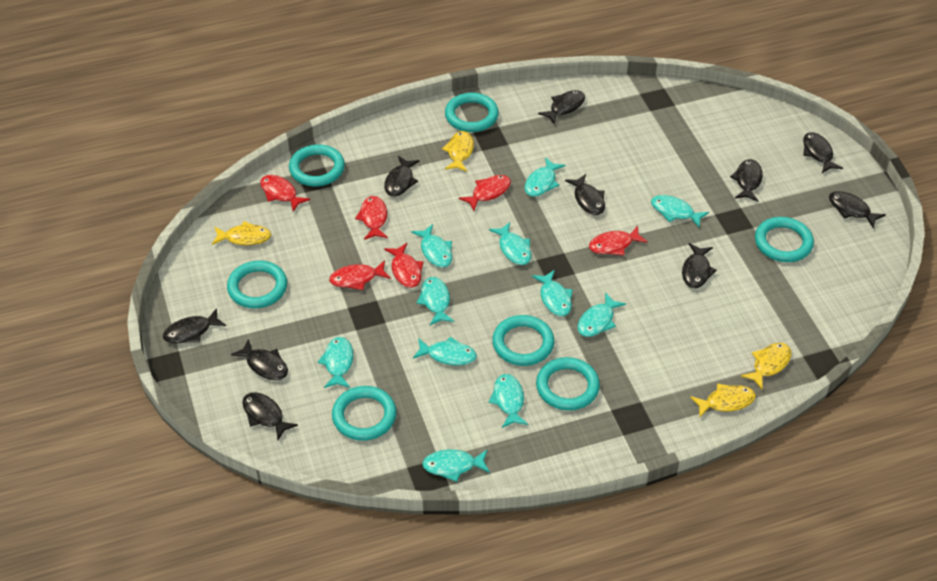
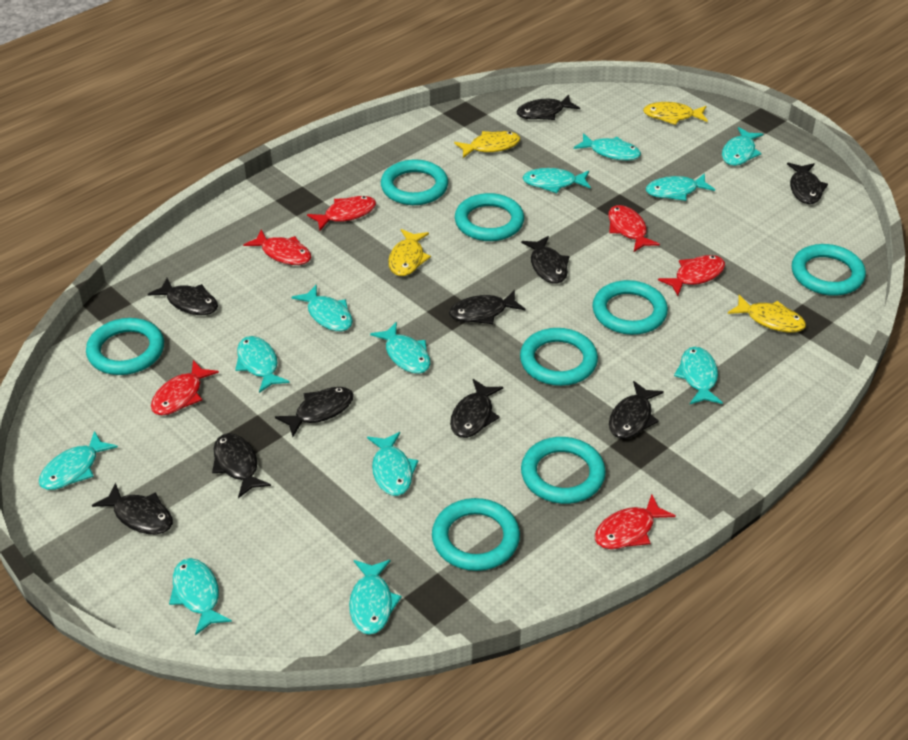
turquoise fish: [318,337,353,388] [411,224,452,268] [413,337,477,366] [417,277,454,325] [422,449,490,482] [489,222,531,265] [489,374,528,428] [524,157,566,197] [532,270,573,316] [577,292,626,337] [651,195,709,227] = 11 -> [39,431,118,490] [169,558,232,635] [235,336,290,393] [292,285,353,331] [349,560,402,635] [367,432,418,496] [370,322,430,374] [523,168,591,193] [574,133,641,161] [646,173,715,201] [674,347,723,404] [722,127,763,166] = 12
turquoise ring: [227,260,287,308] [289,144,345,186] [332,386,397,441] [445,93,499,132] [492,315,554,366] [536,357,600,411] [755,217,814,262] = 7 -> [86,318,164,375] [381,159,448,205] [432,498,520,571] [455,193,524,241] [520,328,598,386] [521,437,606,504] [592,280,668,335] [792,244,866,296] = 8

